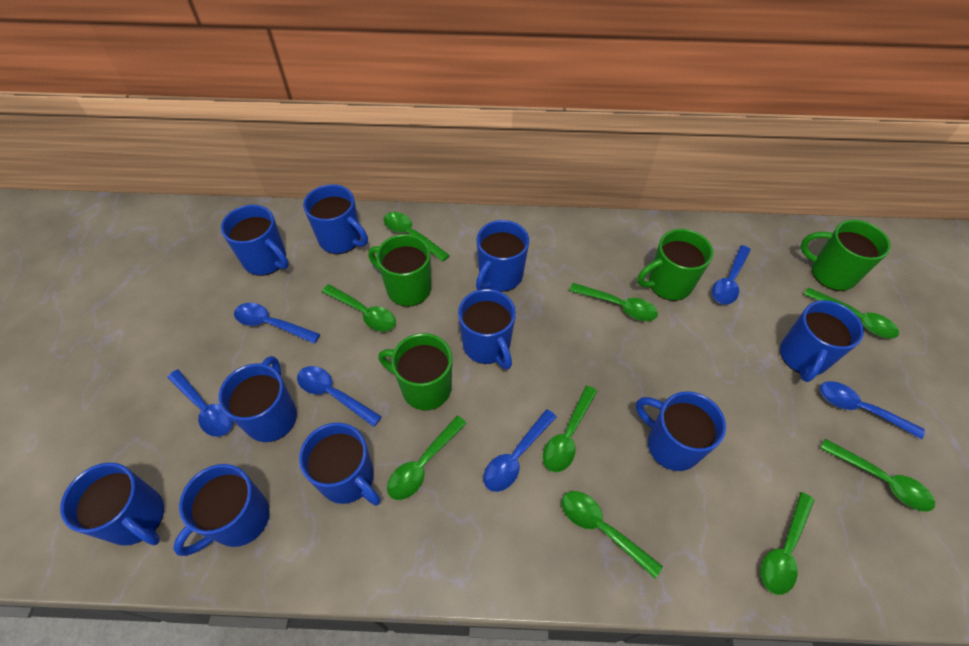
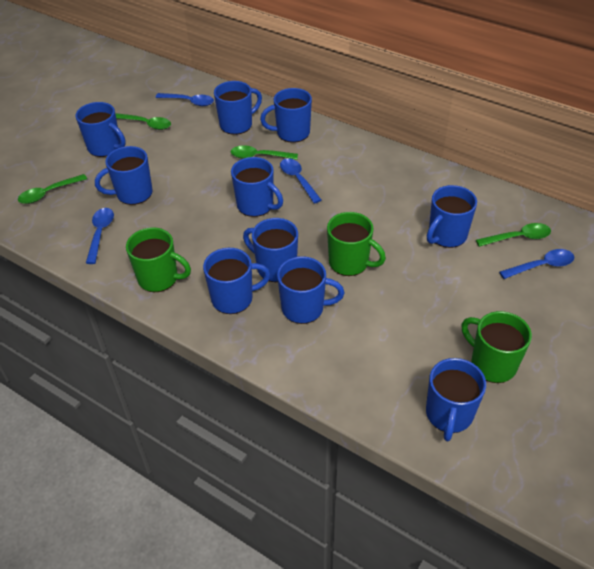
blue spoon: [167,370,233,437] [234,303,320,344] [297,366,382,427] [483,409,557,492] [712,245,751,305] [820,381,925,439] = 6 -> [86,208,114,264] [155,93,214,106] [280,158,321,203] [499,249,574,279] = 4
green mug: [368,234,431,307] [378,333,452,410] [637,229,713,301] [801,220,891,291] = 4 -> [126,227,191,292] [327,212,386,276] [462,311,532,383] = 3
green spoon: [322,284,396,332] [384,212,450,262] [387,416,467,500] [543,386,597,472] [562,491,663,578] [569,283,658,321] [761,492,814,595] [804,287,899,339] [820,439,935,512] = 9 -> [18,174,87,204] [116,113,171,130] [231,145,298,160] [476,223,551,247] = 4

